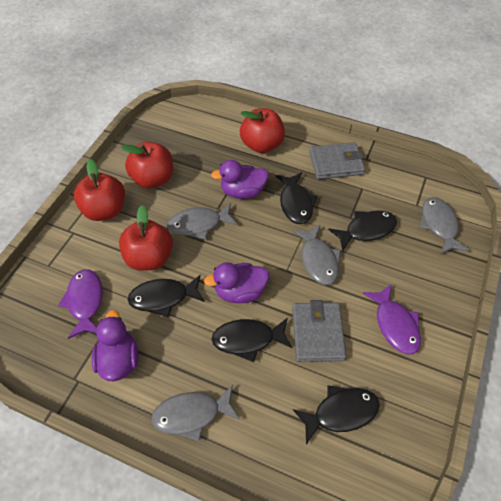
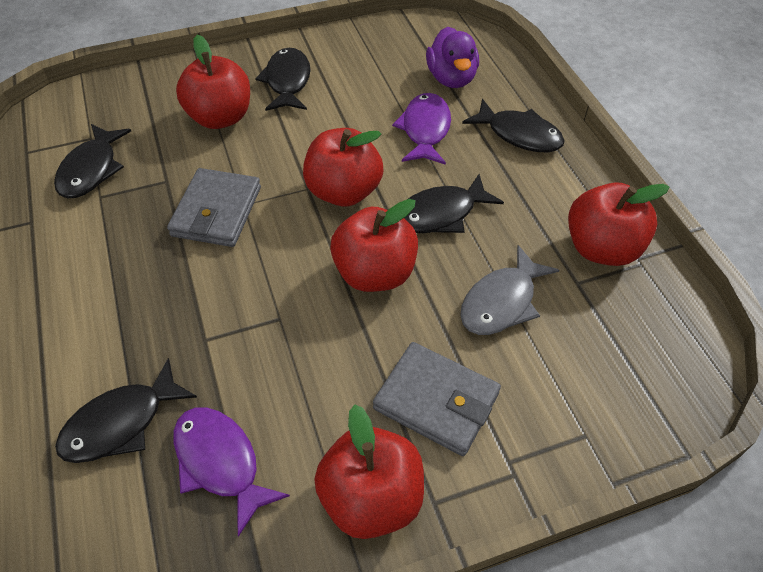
grey fish: [151,385,240,441] [167,203,238,240] [293,225,341,285] [419,197,469,255] = 4 -> [460,245,559,335] = 1
purple duck: [92,310,139,381] [204,262,269,303] [211,160,269,199] = 3 -> [426,27,479,88] = 1
red apple: [74,159,125,221] [119,205,173,271] [121,142,173,189] [240,108,285,153] = 4 -> [176,35,250,129] [303,128,383,207] [314,404,424,539] [330,199,418,292] [568,182,669,266] = 5

